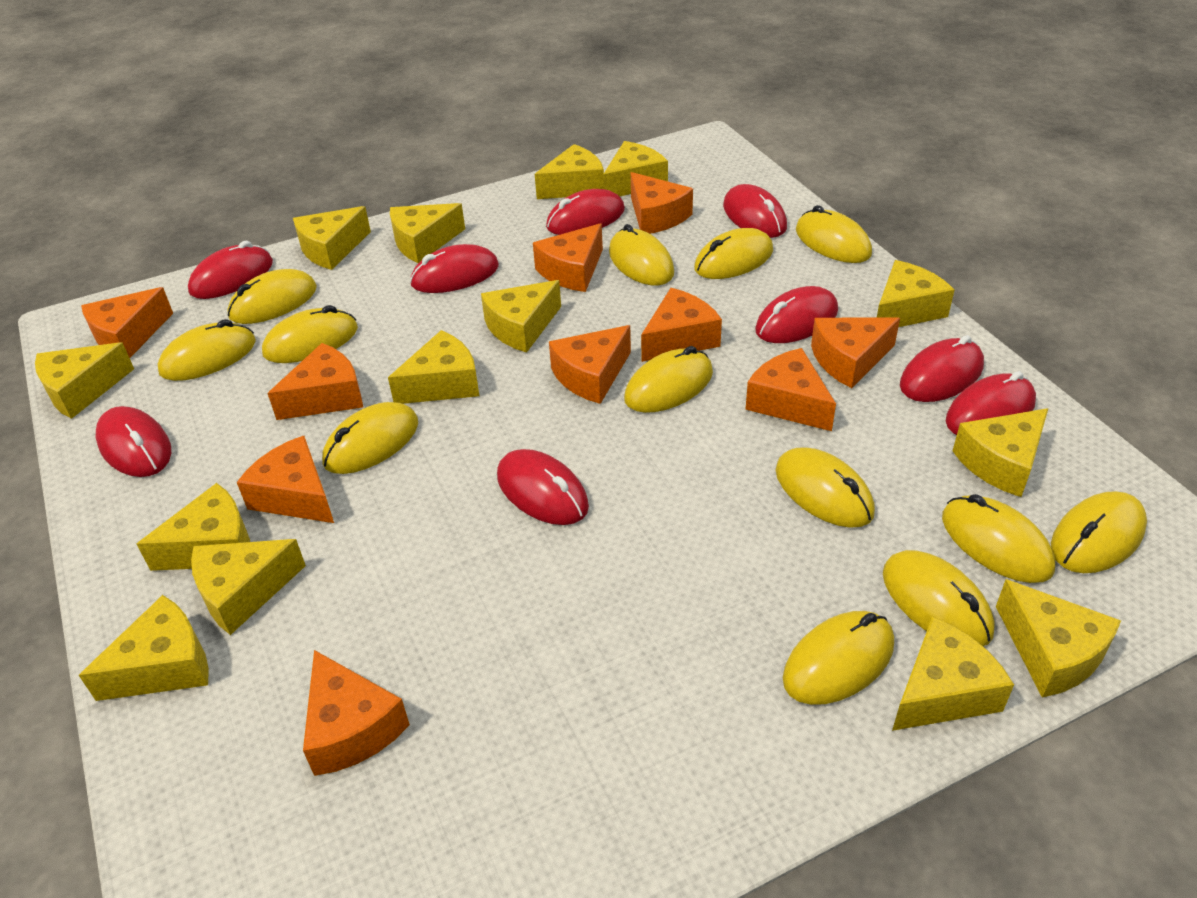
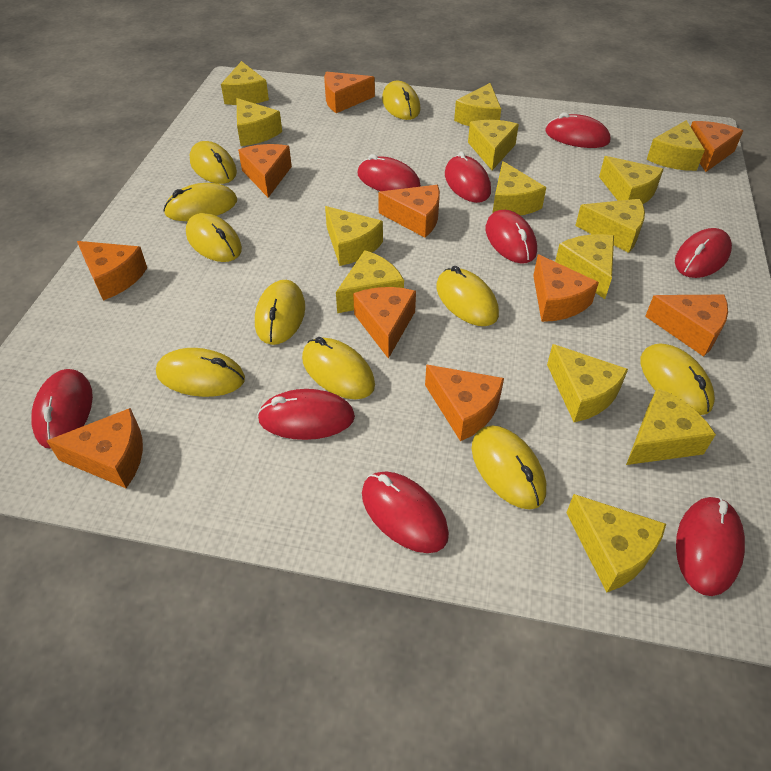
yellow mouse: [158,319,256,381] [227,269,317,324] [262,305,358,363] [322,402,418,474] [609,224,674,286] [624,346,713,413] [694,228,773,279] [776,447,875,528] [783,611,894,705] [796,205,872,263] [883,550,995,646] [942,494,1055,583] [1051,491,1147,573] = 13 -> [156,348,245,397] [163,183,237,221] [186,213,242,262] [189,141,237,184] [255,280,305,345] [302,337,375,399] [382,81,421,120] [436,266,499,326] [472,425,546,509] [640,343,715,415] = 10

